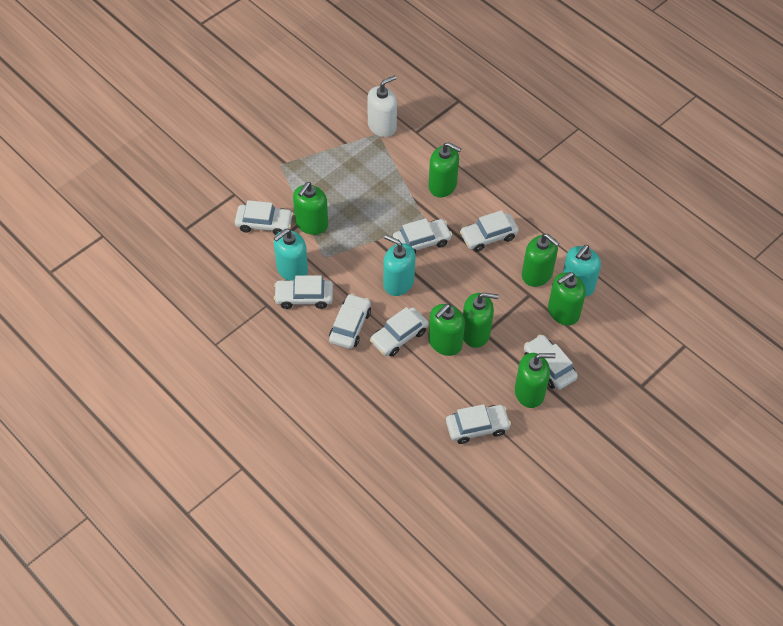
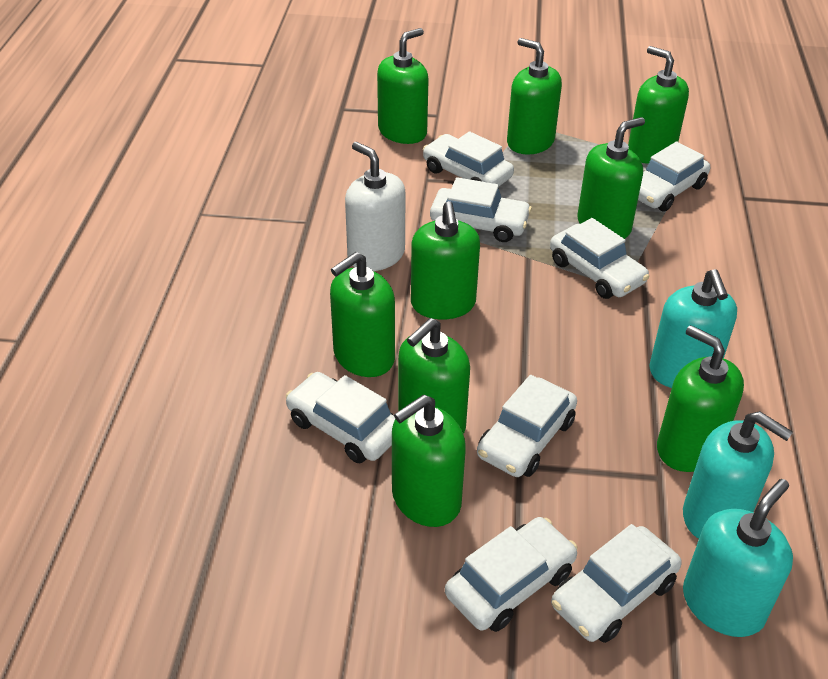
green soap dispenser: [293,182,328,235] [428,142,461,198] [428,304,465,356] [463,292,499,348] [515,353,556,408] [522,234,560,287] [548,272,586,326] = 7 -> [330,252,395,377] [377,28,429,144] [392,395,466,527] [398,318,470,434] [411,201,480,319] [507,38,562,155] [577,117,645,239] [628,46,689,164] [657,325,744,472] = 9

